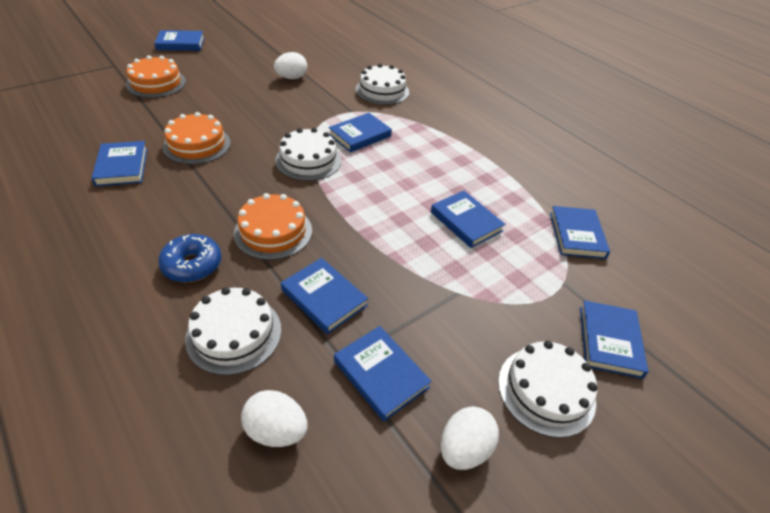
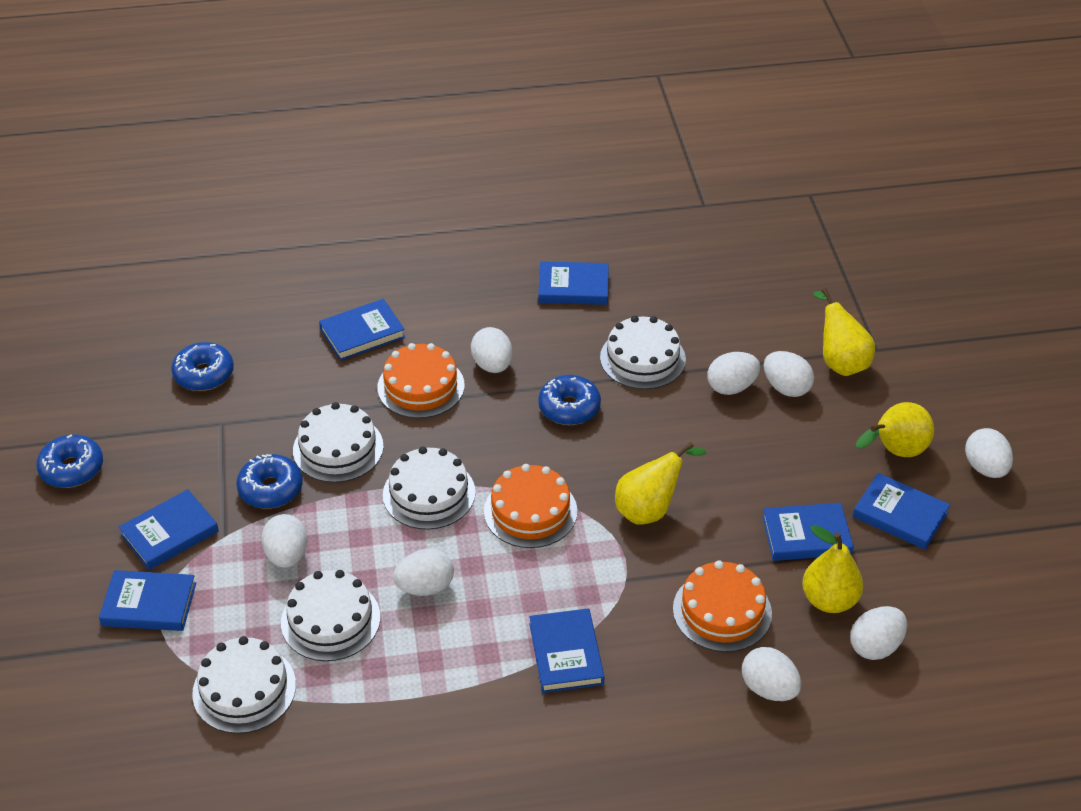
blue book: [91,141,147,186] [154,30,204,51] [281,258,368,334] [328,113,392,152] [334,326,432,422] [431,191,506,248] [550,206,610,259] [580,300,649,379] = 8 -> [99,570,196,631] [119,489,219,570] [319,299,405,361] [529,608,605,693] [538,261,609,305] [762,503,854,561] [853,473,950,550] = 7
blue donut: [158,234,222,282] = 1 -> [36,434,103,488] [171,342,234,391] [236,454,303,509] [538,375,601,425] = 4
white cake: [185,287,281,375] [275,128,341,181] [355,64,409,105] [498,341,597,438] = 4 -> [192,636,296,734] [281,570,380,661] [293,402,384,483] [383,447,476,530] [600,316,686,389] = 5
white egg: [241,390,307,447] [274,52,307,79] [441,406,499,470] = 3 -> [261,514,307,568] [393,549,454,596] [471,327,513,373] [707,352,760,395] [742,647,801,701] [764,351,814,397] [850,606,907,660] [965,428,1013,478] = 8
yellow pear: none = 0 -> [615,442,706,524] [802,525,863,613] [813,288,875,376] [856,402,934,457] = 4

